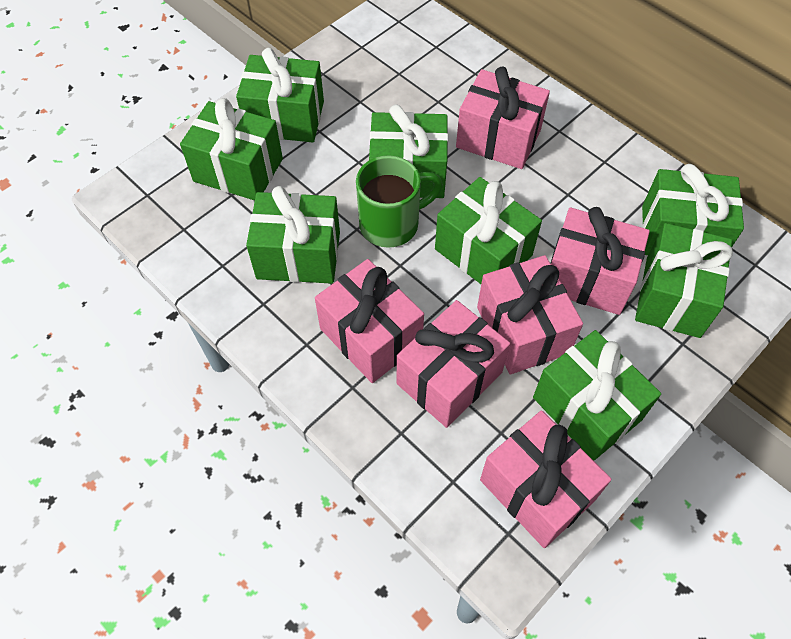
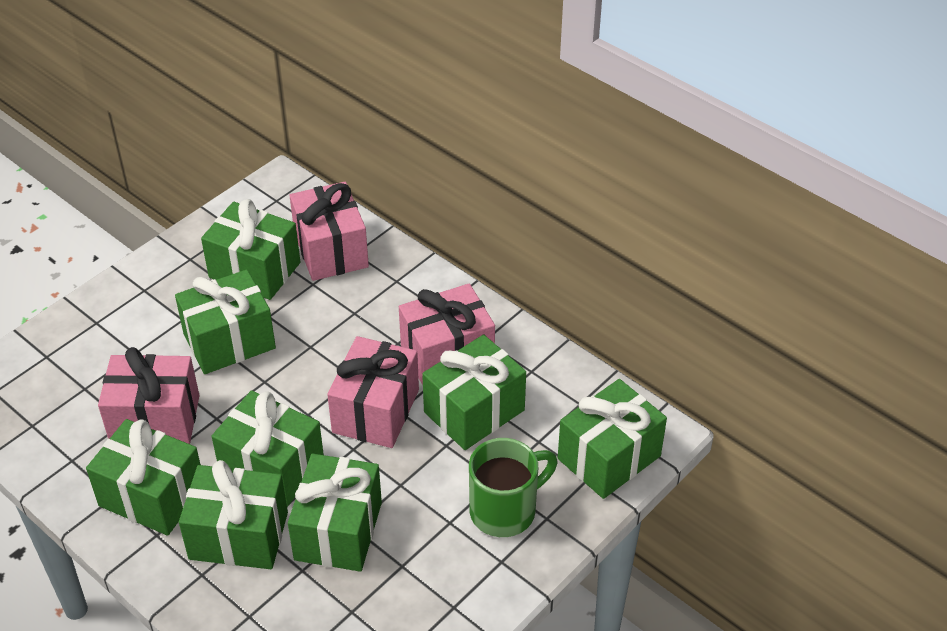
pink gift: [315,259,424,383] [397,300,510,428] [456,66,550,169] [477,255,583,374] [480,410,612,548] [550,207,650,315] = 6 -> [98,347,200,444] [290,182,369,281] [327,336,419,448] [399,284,495,385] = 4

